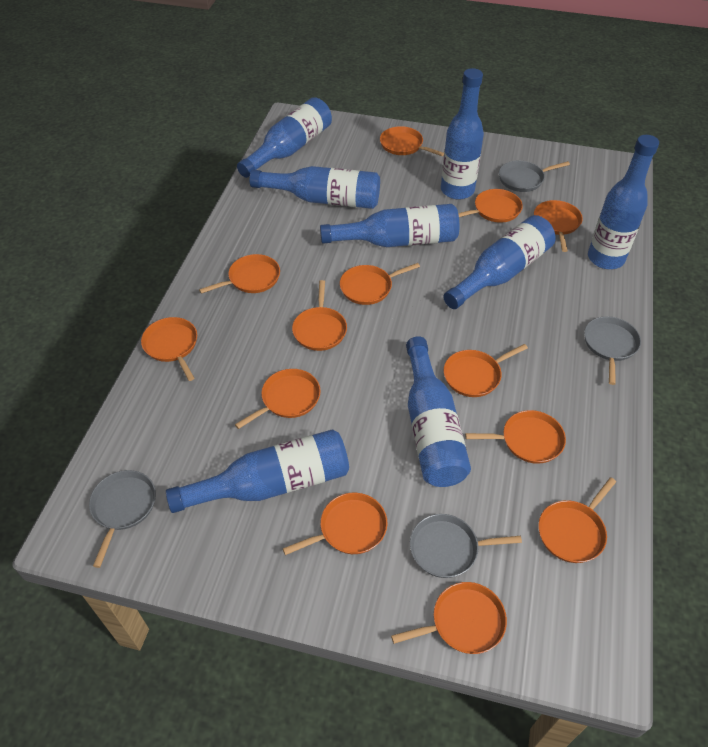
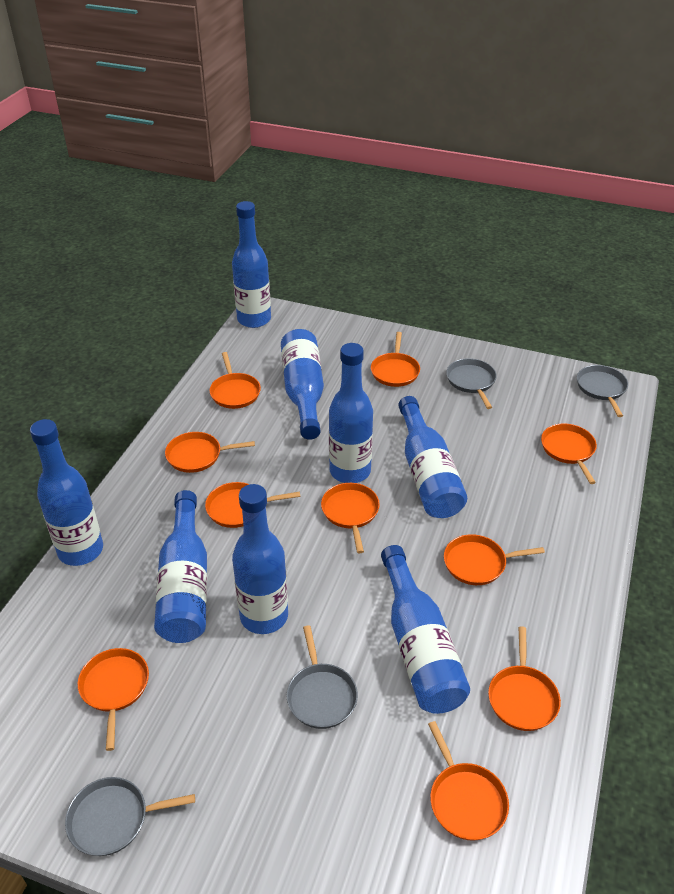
orange pan: [141,317,197,381] [199,254,280,294] [235,369,321,429] [283,493,387,555] [292,280,347,351] [340,263,420,305] [380,126,444,156] [391,582,507,654] [444,344,528,397] [458,189,523,223] [465,410,566,464] [534,200,583,252] [539,477,616,563] = 13 -> [78,648,149,751] [165,432,255,473] [205,482,300,528] [210,352,261,409] [321,483,380,554] [371,332,420,387] [428,721,509,841] [444,534,545,585] [488,626,561,731] [541,423,597,484] = 10

